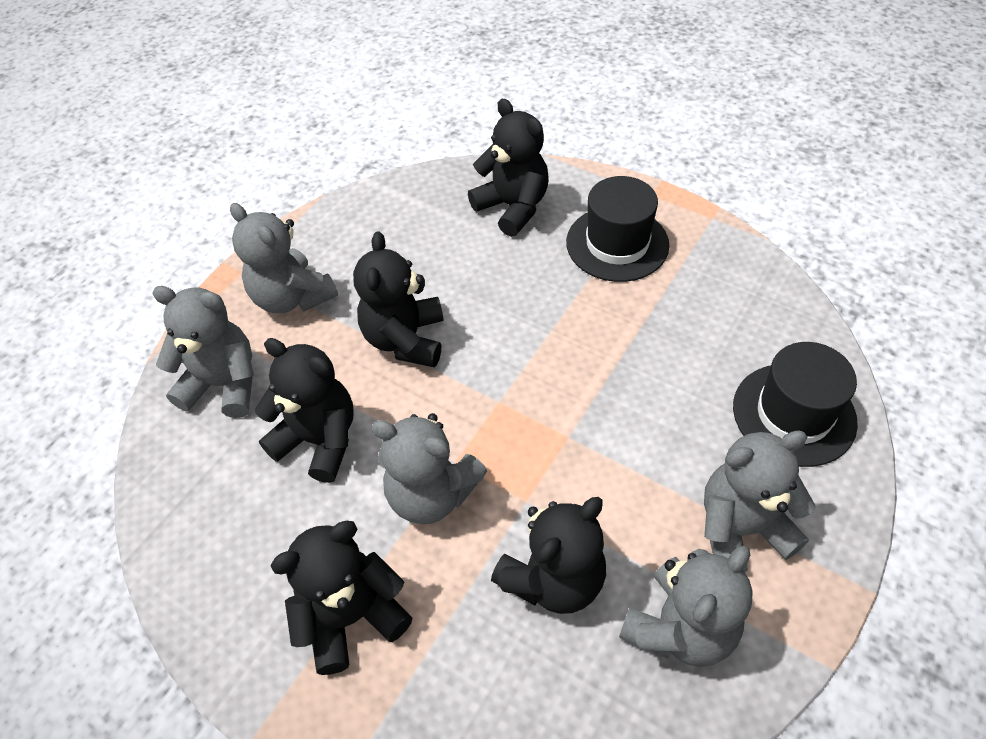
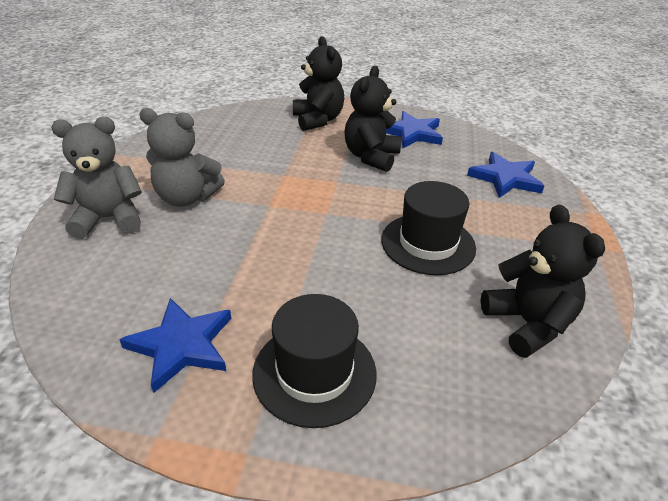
black teddy bear: [255,338,354,483] [271,521,412,675] [353,231,444,367] [468,99,549,237] [491,497,606,614] = 5 -> [293,36,344,131] [344,66,401,172] [481,204,605,358] = 3
blue star: none = 0 -> [119,298,231,393] [386,111,443,148] [467,152,544,198] = 3
grey teddy bear: [152,286,254,418] [230,203,338,313] [371,413,487,524] [619,545,753,667] [704,430,815,572] = 5 -> [51,117,142,239] [139,108,225,207] = 2

